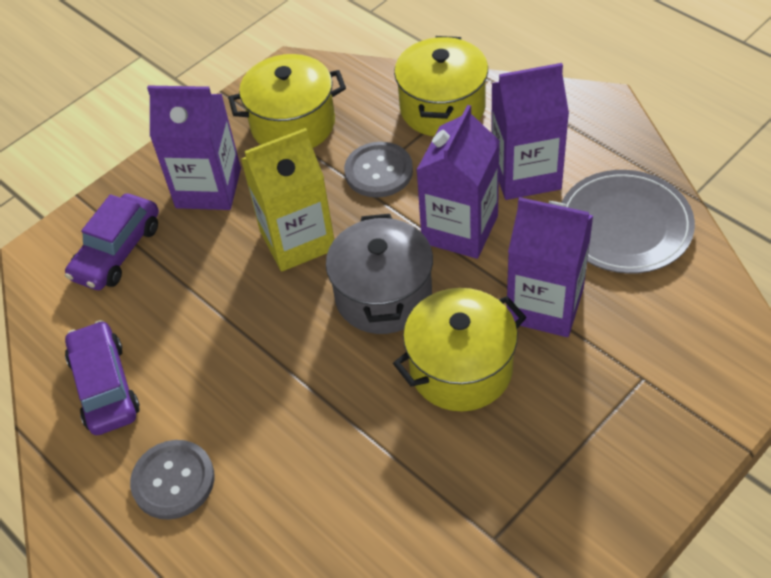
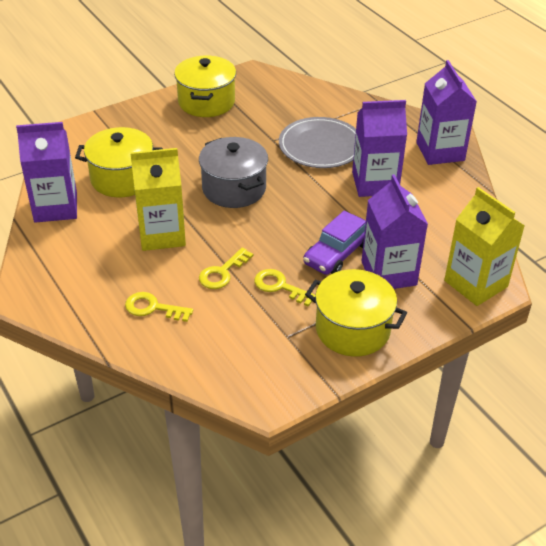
grey button: [130,440,215,520] [344,142,413,198] = 2 -> none = 0
purple car: [65,193,159,290] [65,320,140,435] = 2 -> [303,211,366,275] = 1
yellow carton: [241,128,334,272] = 1 -> [130,148,186,251] [444,187,525,306] = 2
yellow key: none = 0 -> [125,292,193,322] [199,248,253,289] [254,269,315,307] = 3

